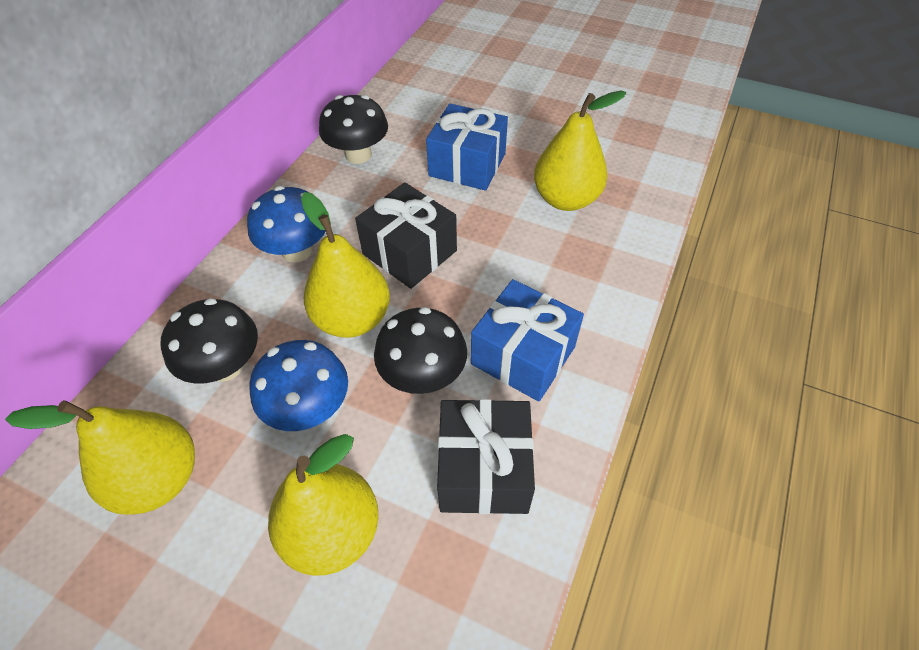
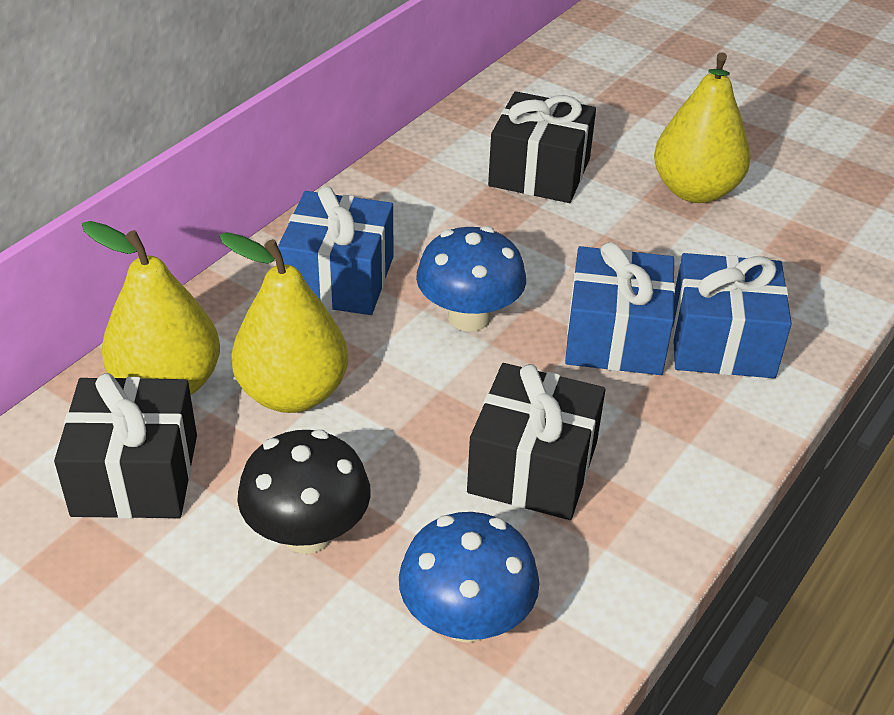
black gift: [355,182,457,289] [437,399,535,514] = 2 -> [54,373,197,519] [467,363,605,520] [488,91,596,203] = 3
black mushroom: [160,298,258,384] [319,95,388,164] [374,307,467,394] = 3 -> [237,430,371,554] = 1
blue gift: [426,104,508,191] [471,279,584,402] = 2 -> [278,186,393,315] [565,242,675,375] [672,253,792,378] = 3
yellow pear: [5,400,195,515] [268,434,379,576] [301,192,390,338] [534,90,626,211] = 4 -> [82,221,220,395] [219,232,348,413] [654,52,751,203] = 3

